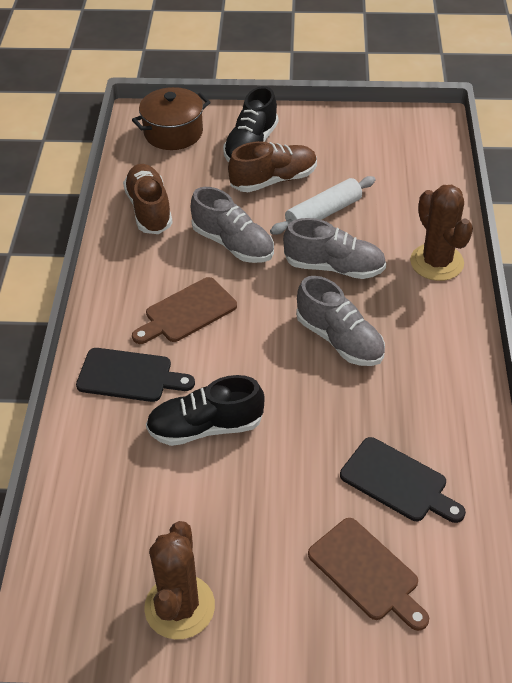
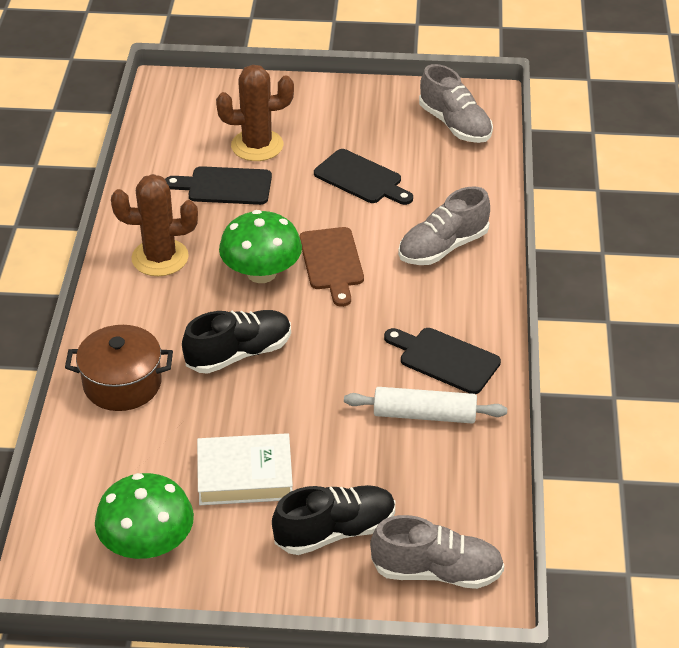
black cutting board: [76,348,195,402] [340,437,466,523] = 2 -> [165,166,272,205] [314,149,413,205] [384,328,501,394] = 3
brown cutting board: [132,277,237,344] [308,518,429,631] = 2 -> [300,227,364,307] = 1
brown shoe: [123,164,173,234] [228,141,317,192] = 2 -> none = 0
green mushroom: none = 0 -> [95,473,194,559] [219,210,302,283] = 2
white book: none = 0 -> [197,433,293,505] = 1

